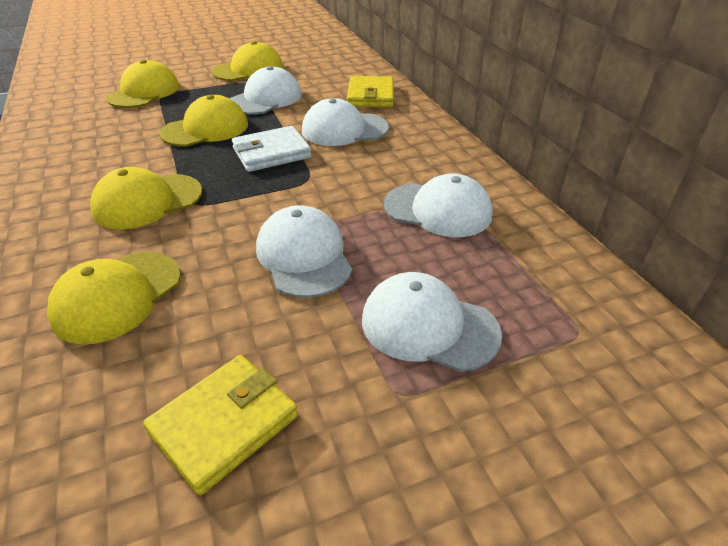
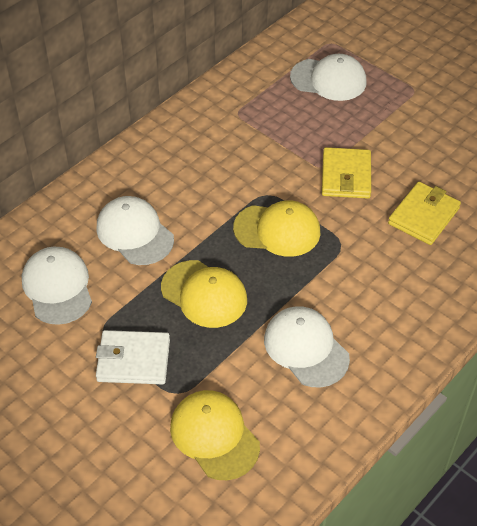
white cap: [229,66,302,114] [256,205,352,298] [302,98,389,146] [362,272,502,372] [384,173,492,237] = 5 -> [22,247,92,325] [96,196,174,265] [264,306,350,388] [290,54,366,101] = 4
yellow cap: [47,252,181,345] [90,167,202,229] [106,59,179,108] [159,95,248,147] [212,41,283,81] = 5 -> [161,260,247,328] [170,390,260,480] [233,200,320,257] = 3

